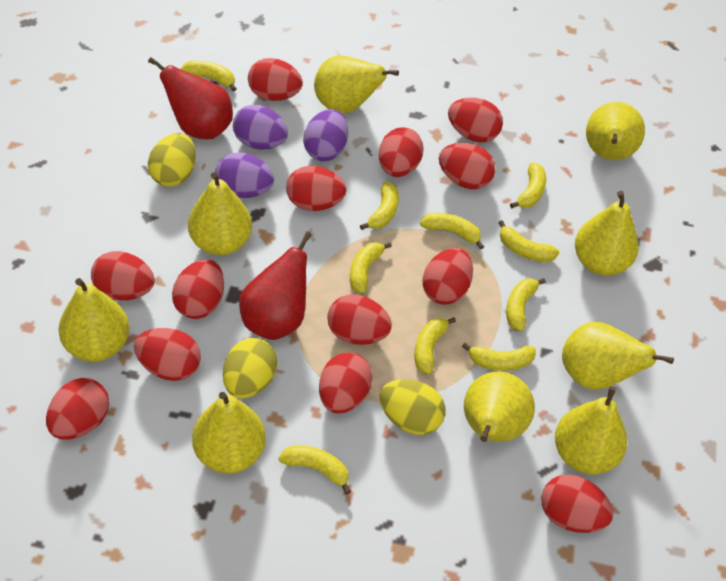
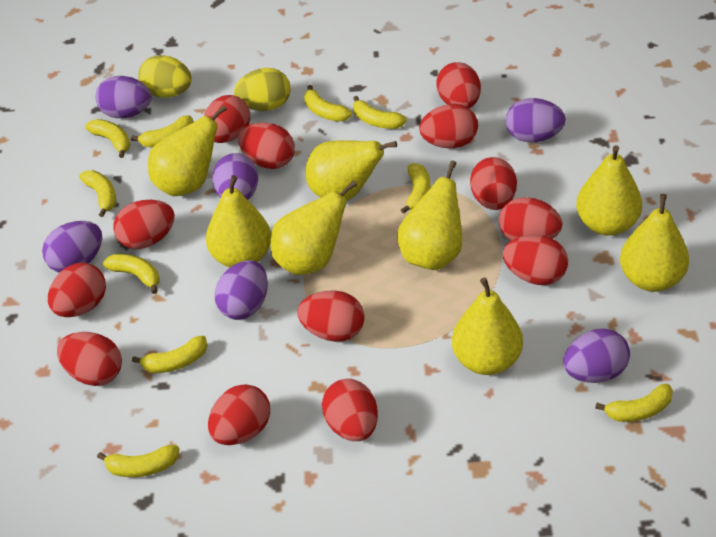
purple egg: [215,153,274,198] [233,105,288,149] [303,109,348,161] = 3 -> [42,221,102,273] [95,76,151,118] [212,153,258,200] [215,260,268,320] [506,98,566,142] [563,329,630,383] = 6
red pear: [148,57,233,140] [239,231,312,340] = 2 -> none = 0
yellow egg: [148,133,196,187] [223,338,277,398] [379,379,445,435] = 3 -> [138,55,192,98] [234,68,291,111] = 2
yellow pear: [58,278,129,362] [188,172,252,255] [192,392,266,473] [314,56,399,113] [464,372,535,442] [555,386,627,475] [562,322,674,390] [575,191,639,276] [586,102,645,160] = 9 -> [148,105,227,196] [206,175,271,267] [270,180,357,275] [305,140,397,201] [397,160,462,270] [452,278,523,375] [576,145,642,236] [620,194,689,292] = 8

